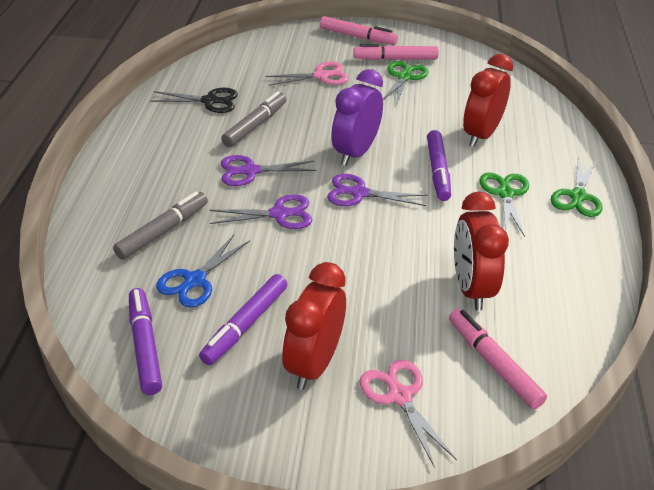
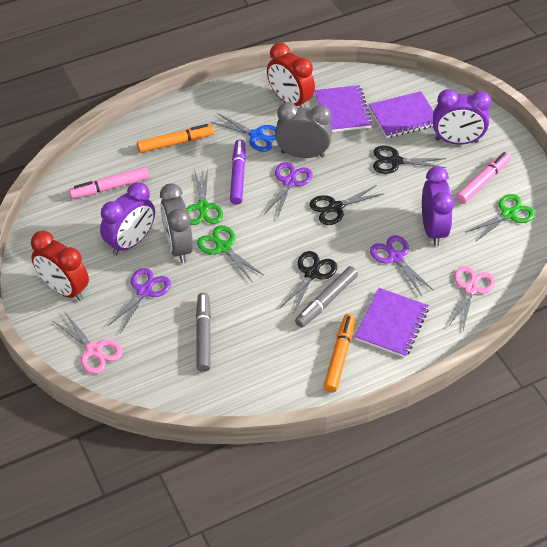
black scissors: [150,87,238,113] = 1 -> [280,251,337,315] [309,185,384,225] [373,146,446,174] = 3
grey clock: none = 0 -> [160,183,193,263] [275,102,332,158] = 2
orange marker: none = 0 -> [137,124,214,153] [324,314,355,393] = 2
pink marker: [320,16,398,45] [353,44,439,60] [449,308,547,409] = 3 -> [69,167,149,199] [456,152,511,204] = 2
purple clock: [331,69,383,166] = 1 -> [100,182,155,255] [422,166,454,246] [433,89,491,144] = 3
purple marker: [129,288,162,395] [199,274,288,365] [427,130,451,201] = 3 -> [230,140,246,205] = 1
purple notebook: none = 0 -> [315,85,372,132] [355,288,429,358] [369,91,434,138] = 3
red clock: [282,262,346,390] [454,191,509,311] [463,54,513,147] = 3 -> [31,231,89,301] [267,43,315,107] = 2

